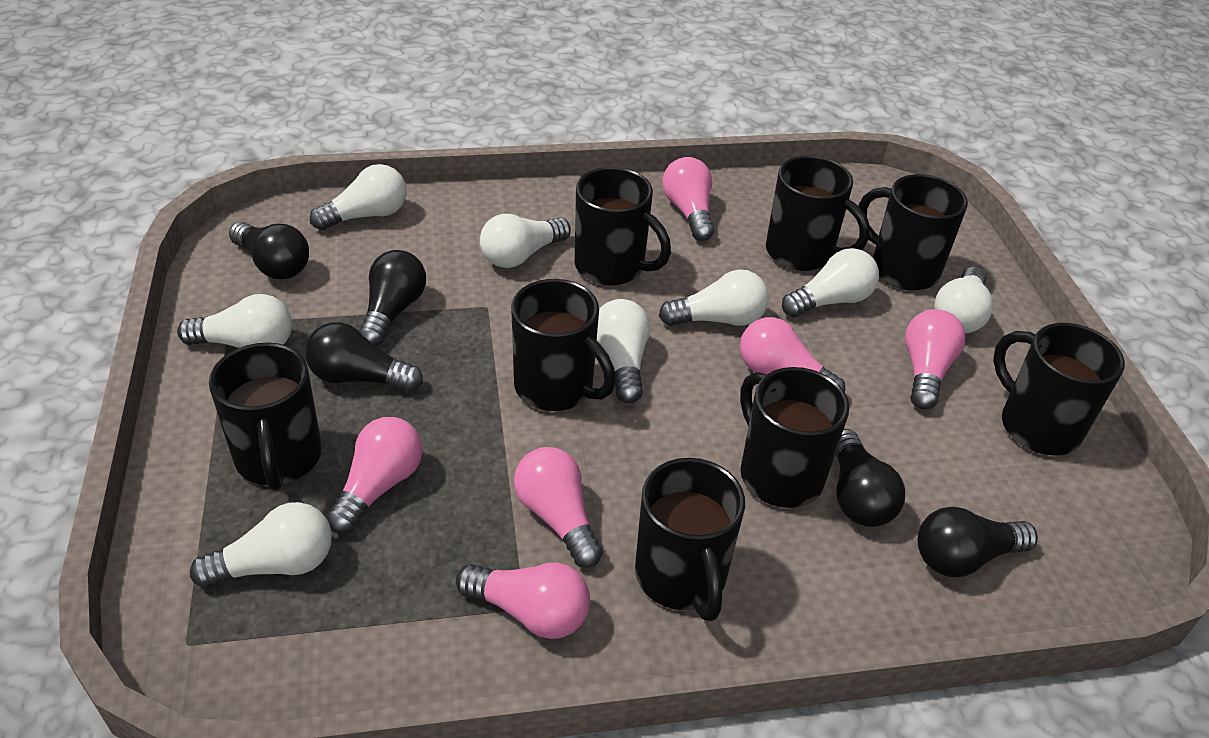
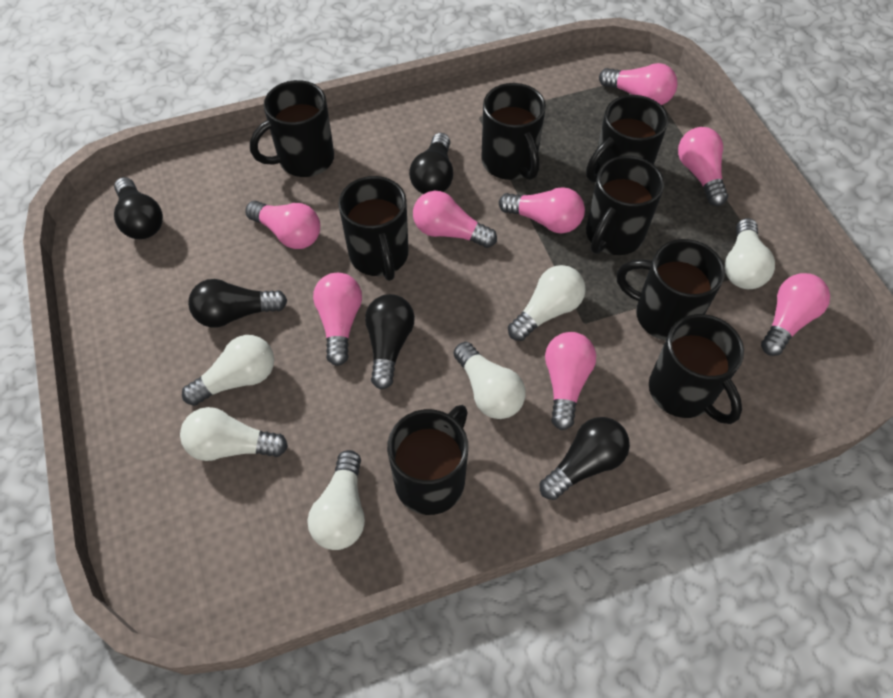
pink light bulb: [326,417,423,534] [456,563,590,639] [514,447,603,568] [662,157,714,241] [740,317,845,392] [905,309,966,410] = 6 -> [245,201,320,249] [313,273,362,366] [413,191,497,248] [499,187,585,233] [545,332,596,430] [599,63,678,105] [678,127,728,206] [761,273,830,356] = 8
white light bulb: [177,294,292,348] [190,502,332,588] [310,164,407,230] [480,214,571,268] [597,299,650,404] [659,269,769,326] [782,248,879,317] [934,267,993,334] = 8 -> [180,407,288,461] [182,335,274,406] [308,450,365,550] [454,342,526,419] [508,265,586,341] [725,218,775,289] = 6

